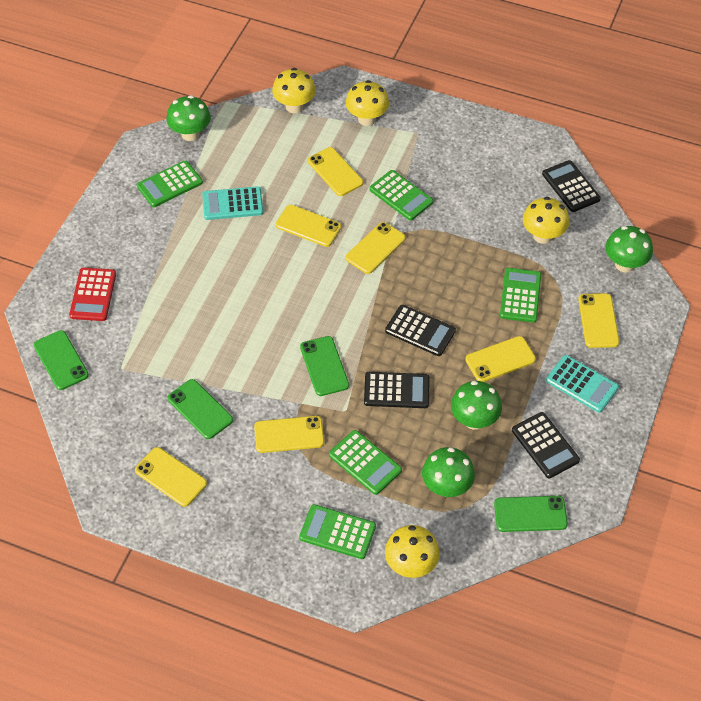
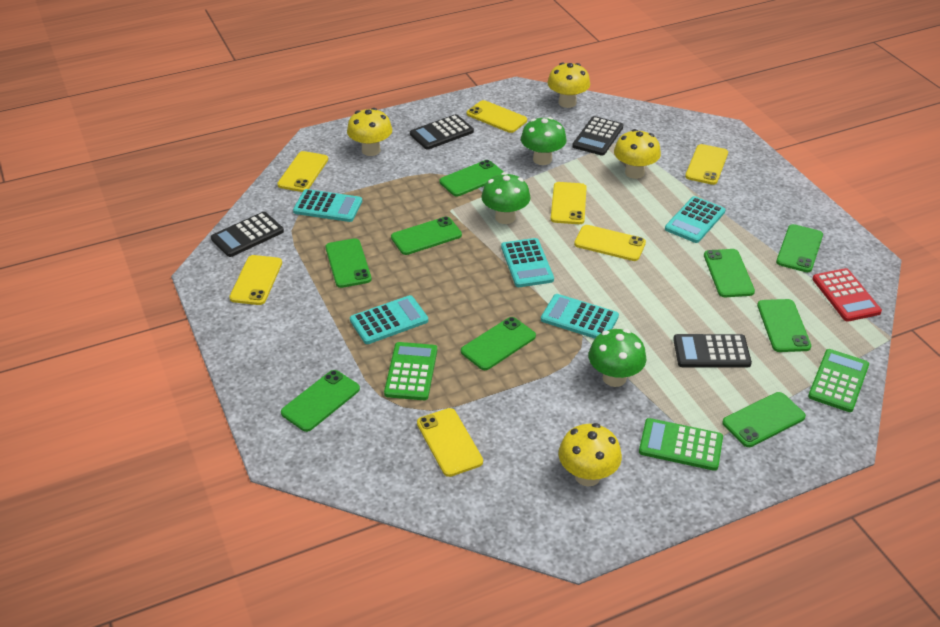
green calculator: [137,161,203,207] [299,504,376,559] [329,430,402,495] [369,170,433,221] [500,268,541,323] = 5 -> [384,342,437,400] [639,418,723,471] [808,349,869,412] = 3
green mushroom: [166,95,211,141] [422,447,475,497] [451,381,502,430] [605,226,653,273] = 4 -> [481,172,531,224] [521,117,567,165] [588,329,646,387] = 3
green phone: [34,330,89,390] [168,379,233,439] [300,336,349,396] [494,496,568,532] = 4 -> [281,370,360,432] [325,238,372,288] [391,216,462,255] [440,160,504,196] [461,317,536,370] [704,249,755,297] [722,392,806,447] [757,299,811,352] [776,224,823,273] = 9
turquoise calculator: [202,186,263,220] [546,355,619,413] = 2 -> [293,189,362,222] [350,295,428,344] [501,238,554,287] [541,294,619,338] [665,196,726,243] = 5

